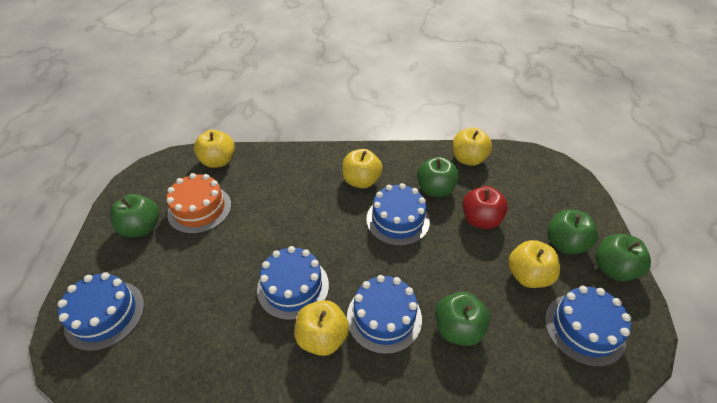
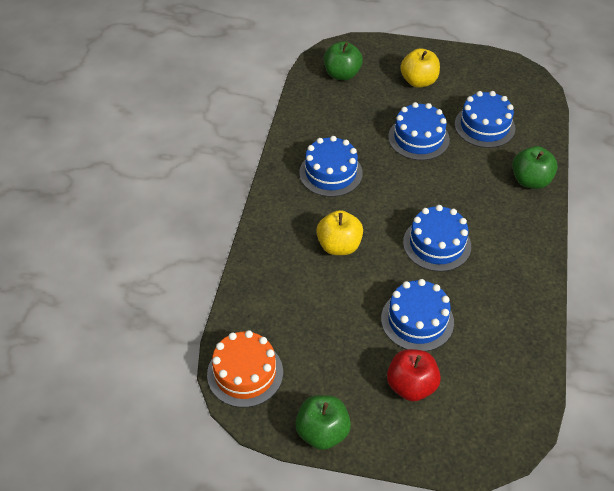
green apple: [110,194,159,237] [417,157,459,197] [435,292,490,346] [547,209,598,255] [595,234,651,281] = 5 -> [295,395,351,450] [324,41,363,80] [512,146,558,189] = 3
yellow apple: [194,130,235,168] [295,300,349,356] [342,149,383,188] [453,128,492,166] [508,240,560,288] = 5 -> [316,210,363,255] [400,48,440,88] = 2

